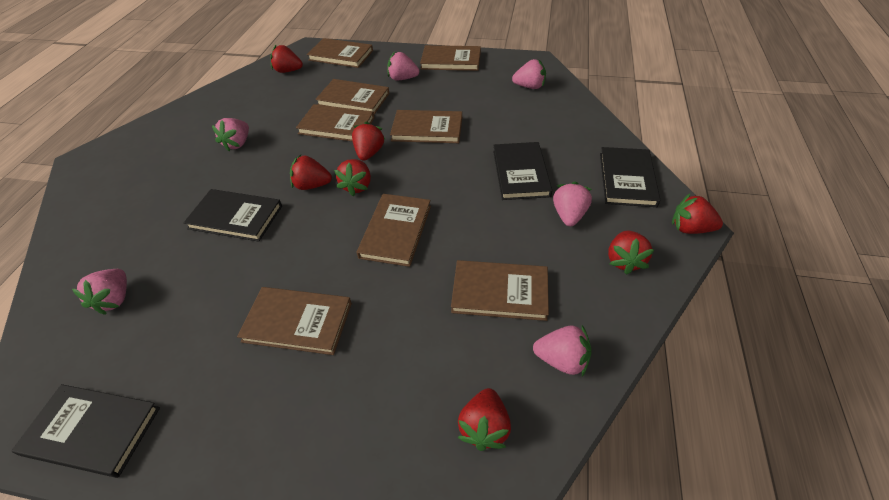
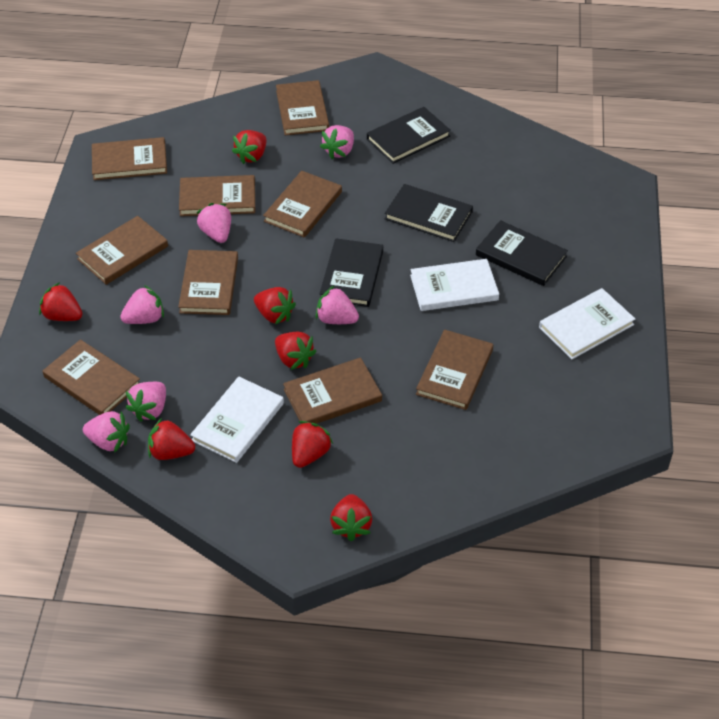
brown book: [237,287,352,355] [296,104,374,142] [307,38,373,68] [315,79,389,115] [357,194,431,267] [390,110,462,143] [420,45,481,71] [451,260,549,321] = 8 -> [43,339,140,415] [76,216,168,285] [92,137,167,180] [178,250,238,315] [179,175,255,216] [263,171,342,238] [276,80,329,135] [283,358,382,424] [416,329,493,410] = 9
white book: none = 0 -> [190,376,284,463] [410,259,499,311] [539,288,635,359] = 3

